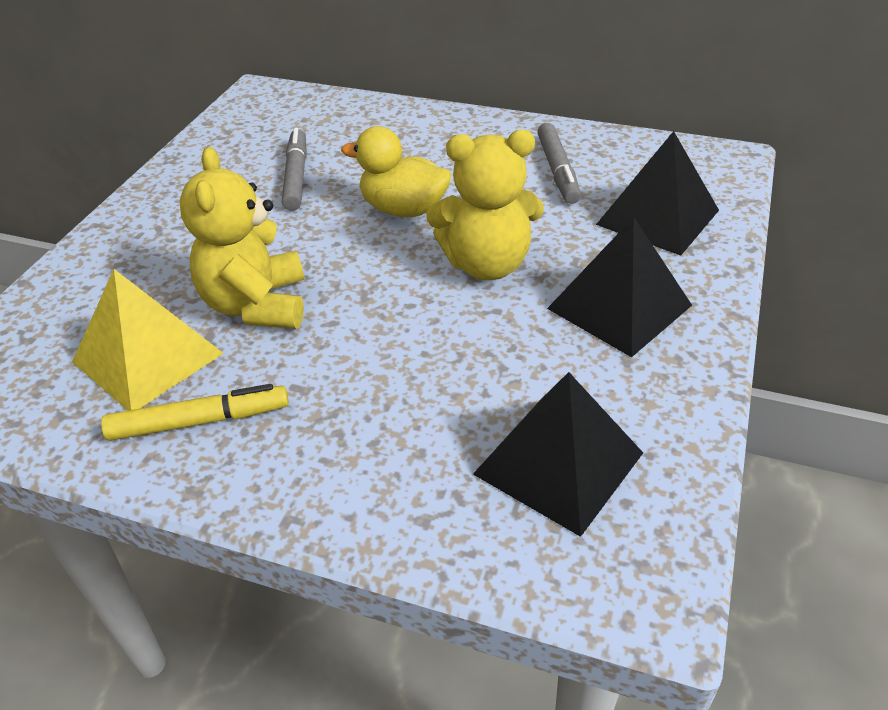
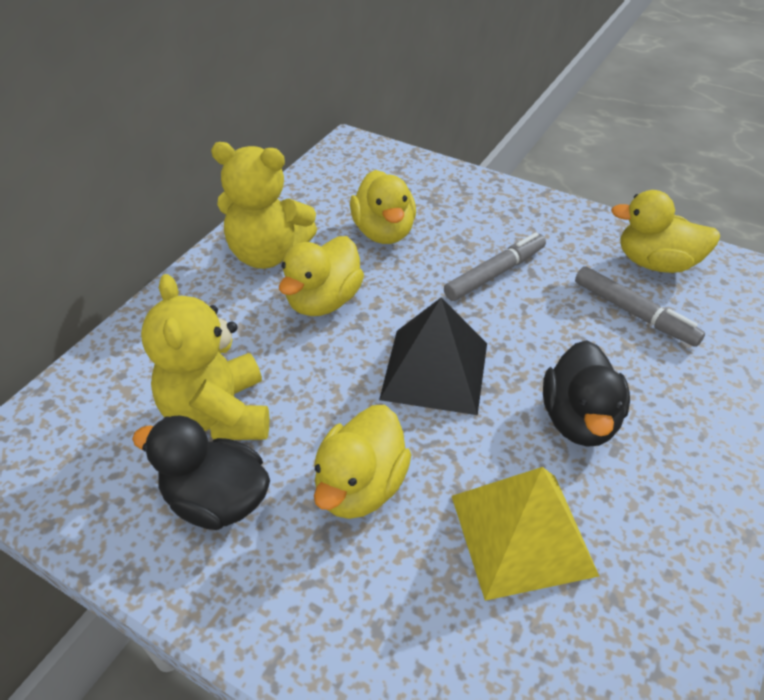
black duck: none = 0 -> [132,416,270,530] [543,340,630,447] = 2
black pyramid: [473,372,643,537] [547,217,692,357] [596,131,719,256] = 3 -> [379,298,487,415] = 1
yellow duck: [341,126,451,217] = 1 -> [279,236,364,316] [314,405,411,519] [350,170,416,244] [611,190,720,273] = 4
yellow marker: [101,384,289,441] = 1 -> none = 0

